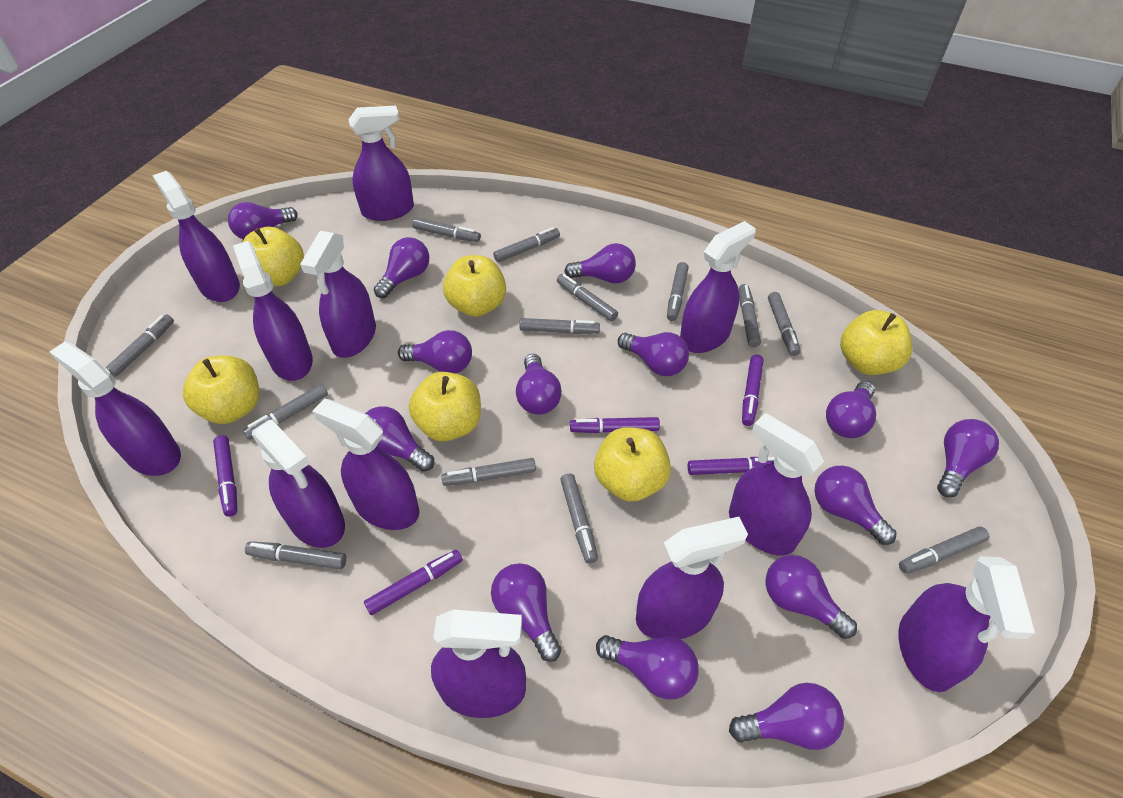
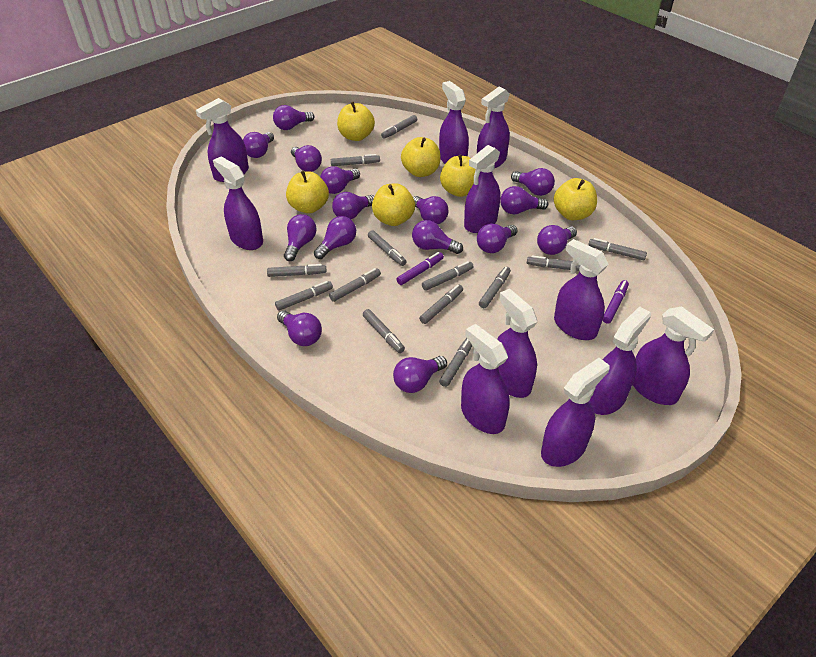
purple light bulb: [228,202,298,240] [365,406,434,472] [374,237,429,298] [398,330,472,374] [491,563,561,662] [516,354,562,415] [564,243,636,283] [596,635,699,699] [618,332,689,376] [729,683,844,750] [766,555,857,639] [814,466,897,545] [826,381,876,438] [937,419,999,497] = 14 -> [243,132,274,158] [273,105,314,130] [277,310,322,346] [284,214,316,261] [291,145,322,172] [314,216,356,259] [320,166,360,194] [332,192,375,219] [393,356,447,393] [412,220,463,254] [413,196,448,225] [477,224,518,253] [500,186,548,214] [511,168,555,196] [537,225,577,255] = 15
purple marker: [213,435,237,517] [364,550,462,615] [570,417,660,433] [688,457,775,475] [742,355,764,426] = 5 -> [396,252,444,285] [603,280,629,324] = 2
purple spray bottle: [50,342,181,476] [152,171,240,302] [233,241,313,381] [252,420,345,548] [300,231,376,358] [312,399,419,530] [348,106,414,221] [431,610,526,718] [636,517,748,639] [680,221,756,353] [729,413,824,556] [899,556,1035,692] = 12 -> [196,98,249,182] [213,157,263,250] [439,81,469,164] [461,324,510,434] [464,145,500,233] [477,87,510,168] [497,289,538,398] [541,358,610,467] [554,239,609,340] [589,306,651,415] [633,306,714,405] = 11

